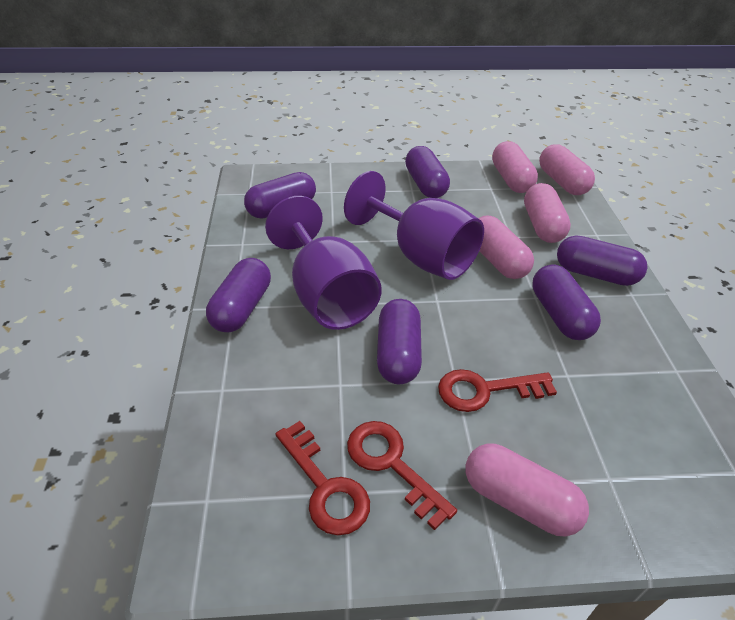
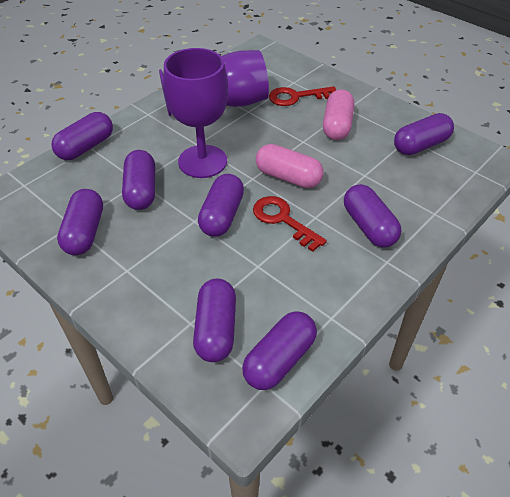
pink capsule: [466,444,589,537] [478,215,534,279] [492,141,538,193] [524,183,571,243] [539,144,595,195] = 5 -> [256,144,324,188] [323,89,354,140] = 2
purple capsule: [206,258,271,332] [244,172,316,219] [377,299,422,384] [405,146,450,198] [532,265,601,340] [557,235,648,286] = 6 -> [51,112,113,160] [57,189,103,255] [122,150,155,210] [193,278,236,362] [198,174,244,237] [242,311,317,390] [344,184,401,247] [394,113,454,155] = 8
red key: [276,421,370,535] [347,421,457,530] [438,369,557,412] = 3 -> [253,196,327,252] [269,86,336,106] = 2

